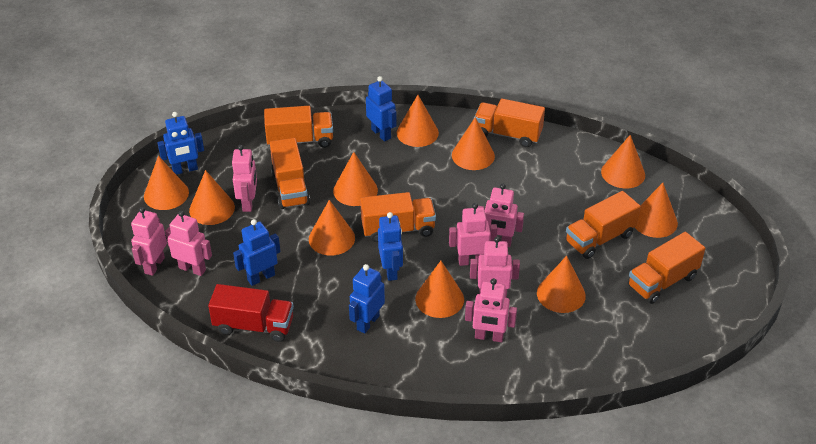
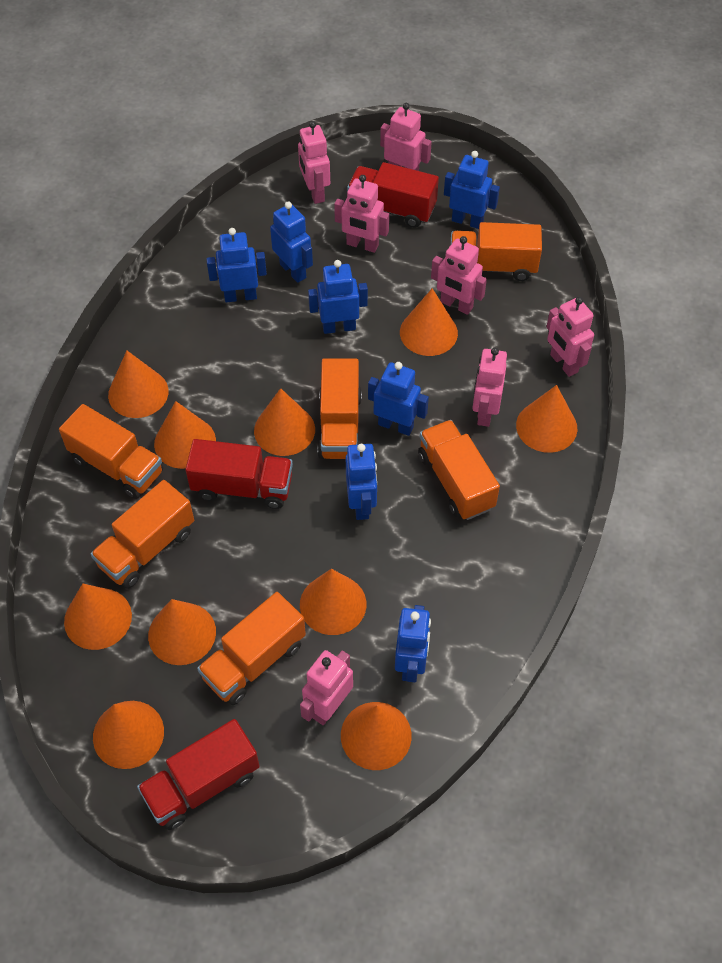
blue robot: [157,112,204,175] [233,219,280,286] [349,264,385,334] [366,76,397,142] [378,212,403,281] = 5 -> [206,228,267,302] [270,201,313,283] [308,260,368,334] [346,444,377,520] [368,362,429,436] [395,605,431,682] [444,151,500,229] = 7
red truck: [208,284,294,342] = 1 -> [137,719,260,830] [185,439,293,509] [347,162,439,228] = 3

